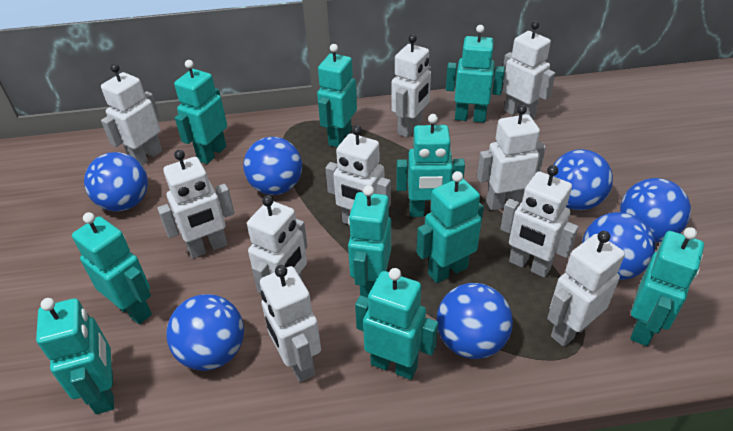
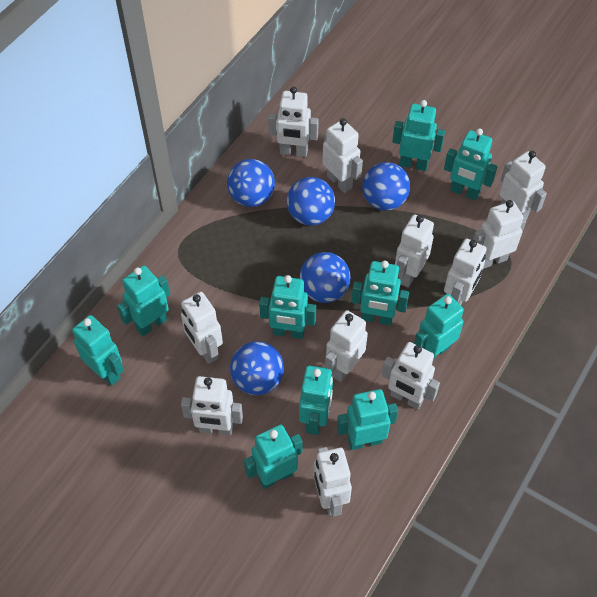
blue ball: [84,152,148,211] [166,294,244,371] [244,137,302,195] [437,283,513,359] [553,149,613,210] [582,212,656,280] [620,178,691,242] = 7 -> [227,159,275,207] [230,341,284,395] [287,177,335,226] [300,252,350,303] [362,162,410,211] = 5
white robot: [101,64,162,165] [157,150,234,258] [247,195,308,293] [260,265,321,382] [325,125,391,224] [391,34,431,137] [477,105,546,210] [500,165,578,278] [503,21,556,119] [547,231,625,347] = 10 -> [181,292,223,364] [181,376,243,435] [268,86,319,157] [314,447,352,517] [322,118,363,193] [325,310,368,382] [382,342,440,409] [395,214,434,288] [444,239,486,305] [473,200,526,269] [499,151,547,220] = 11

